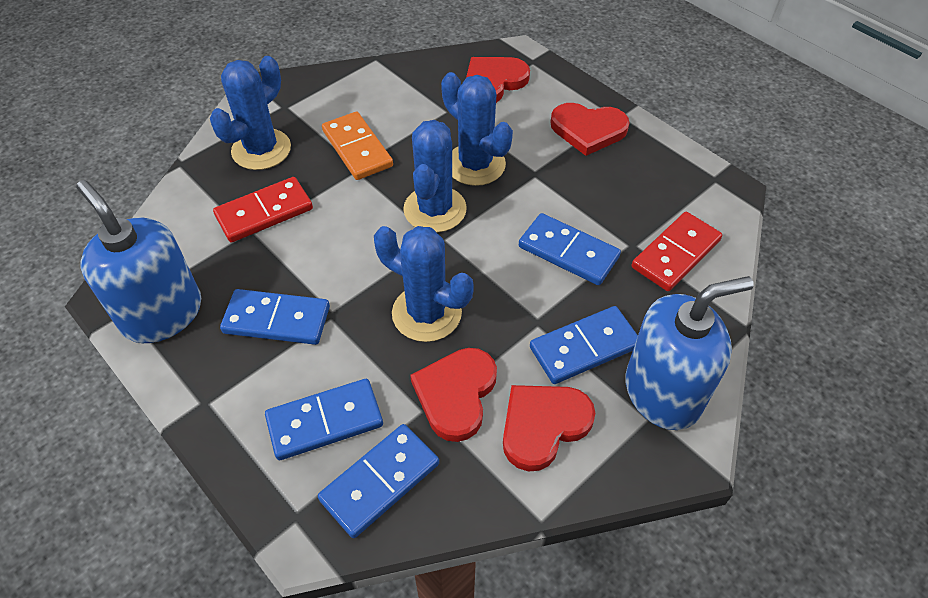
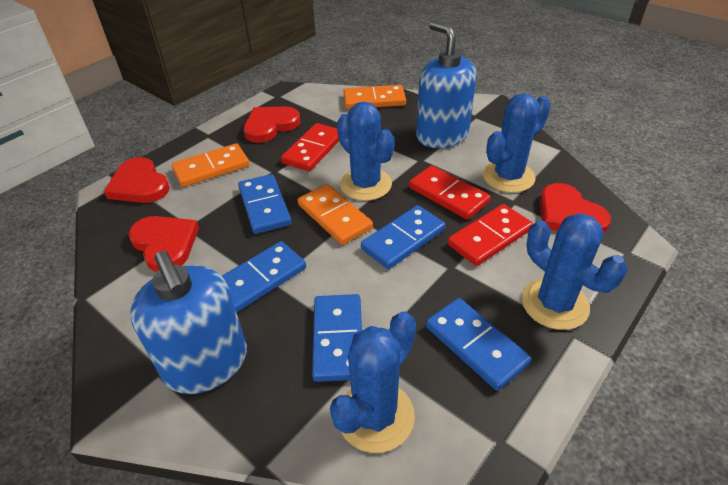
orange domino: [322,111,393,180] = 1 -> [172,143,249,187] [298,184,373,245] [344,85,406,109] = 3
red domino: [213,177,313,243] [632,212,722,291] = 2 -> [281,123,339,171] [409,165,491,220] [448,204,533,266] = 3

